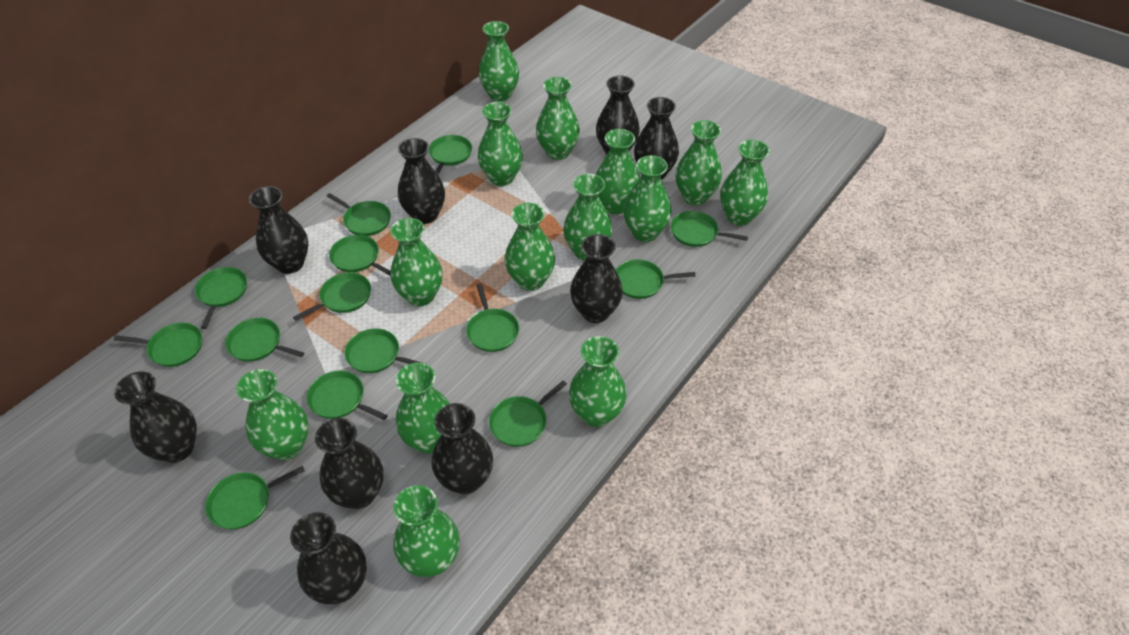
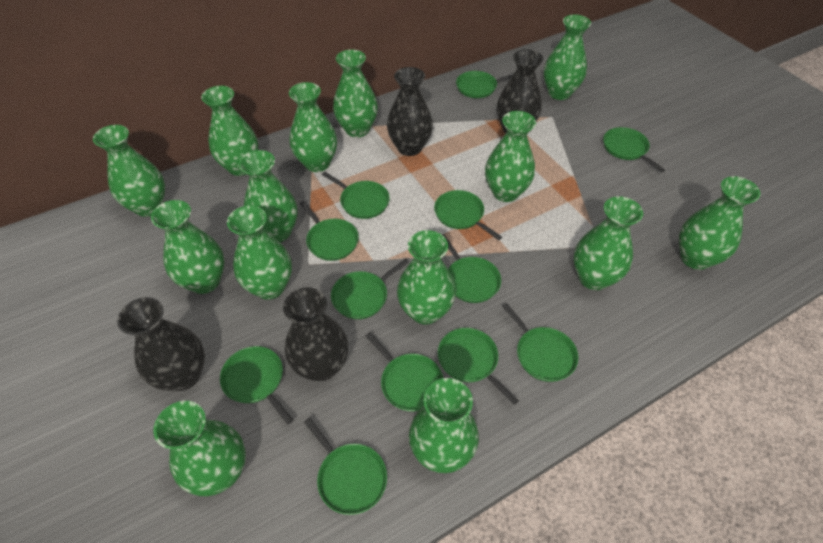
black vase: [114,372,197,463] [249,186,309,274] [290,512,367,604] [315,418,383,509] [398,138,445,224] [431,403,493,494] [570,234,623,323] [596,75,640,155] [634,97,679,180] = 9 -> [117,297,205,391] [283,287,348,381] [387,67,433,156] [497,49,543,133] = 4
green pan: [114,323,202,367] [195,267,247,329] [205,466,305,530] [225,318,304,362] [293,272,371,321] [307,371,388,420] [327,193,391,236] [329,235,391,276] [344,328,425,373] [429,135,472,175] [466,284,519,352] [489,380,567,447] [616,259,696,299] [671,211,748,247] = 14 -> [220,346,294,424] [299,201,359,261] [304,418,387,515] [322,172,390,219] [331,258,409,319] [366,332,443,412] [434,190,502,240] [438,328,519,405] [442,234,501,303] [456,71,513,98] [502,303,578,382] [603,127,665,172] = 12

